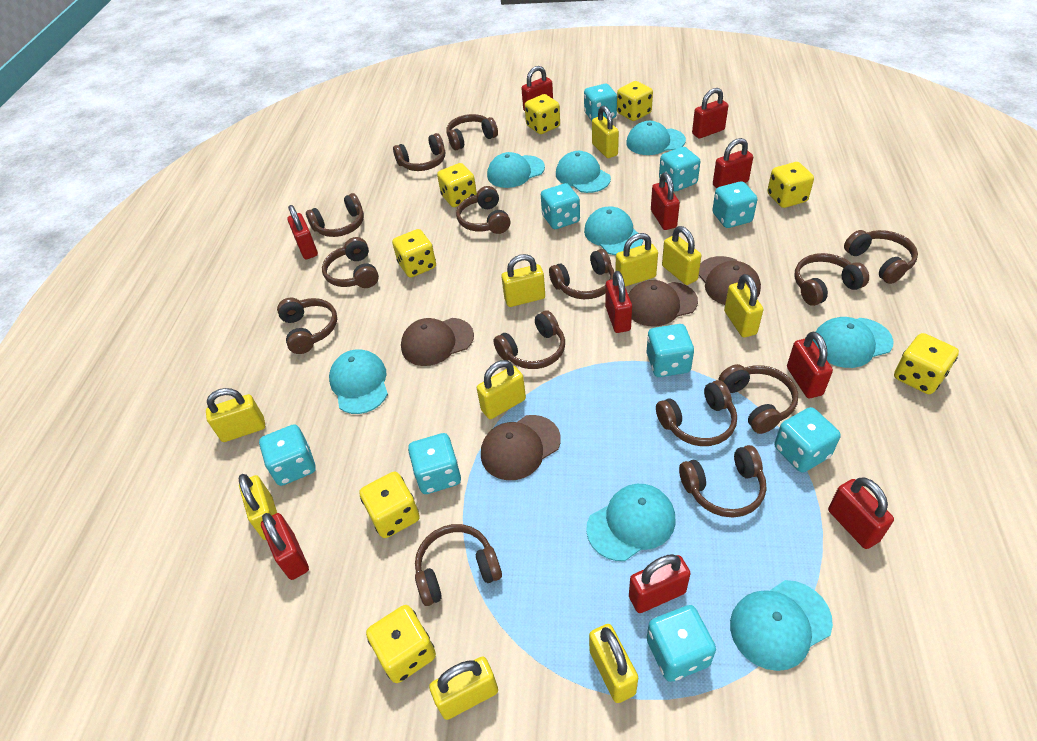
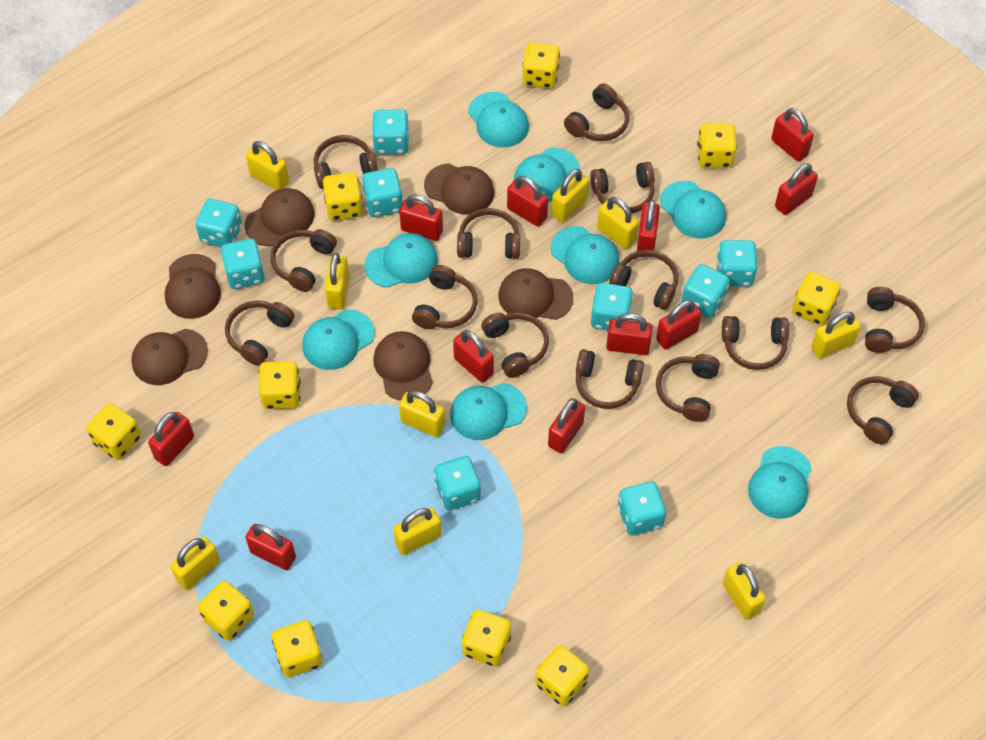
brown cap: [401,318,474,366] [481,415,561,480] [628,280,698,326] [699,256,761,305] = 4 -> [131,329,208,385] [165,254,221,319] [244,188,315,246] [373,331,433,401] [424,163,494,215] [498,268,573,320] = 6
red padlock: [261,513,309,580] [287,205,318,259] [521,66,553,111] [605,271,632,333] [629,554,691,613] [651,173,680,230] [692,88,728,139] [713,138,753,188] [787,332,833,398] [828,478,894,549] = 10 -> [148,412,194,466] [245,524,296,570] [399,194,443,241] [453,330,494,383] [507,176,548,226] [548,398,585,453] [606,313,653,355] [637,199,660,251] [656,300,702,350] [771,108,814,162] [775,163,818,215] = 11
yellow dice: [359,472,420,538] [366,605,436,683] [392,229,436,278] [437,163,477,207] [525,94,560,134] [617,81,653,121] [767,162,814,208] [894,333,959,394] = 8 -> [86,403,141,460] [198,581,254,641] [259,361,301,409] [272,620,323,677] [323,172,363,221] [462,609,511,666] [522,42,560,89] [535,645,589,706] [697,123,737,168] [792,272,841,325] = 10
yellow padlock: [206,388,265,442] [239,474,277,540] [429,657,498,720] [477,360,526,419] [501,254,545,307] [589,624,638,703] [592,106,619,158] [615,233,658,287] [662,226,701,285] [724,274,763,338] = 10 -> [170,536,220,590] [246,141,289,190] [325,253,350,309] [393,508,442,555] [399,390,445,437] [552,169,589,222] [597,197,639,249] [723,562,766,620] [811,312,860,359] = 9

